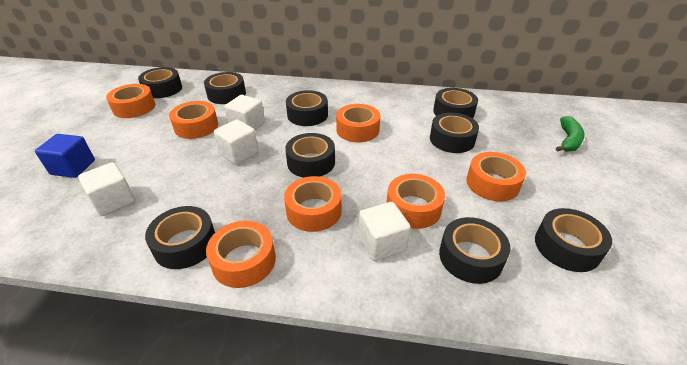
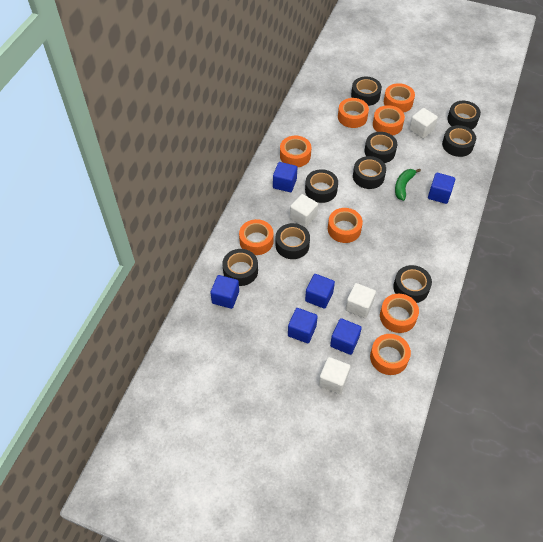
blue cube: [35,134,95,178] = 1 -> [210,275,239,309] [273,162,297,192] [288,308,318,343] [305,274,335,309] [330,318,362,355] [428,173,455,204] = 6
orange tape: [106,84,155,118] [169,101,218,139] [206,221,276,288] [284,176,342,232] [336,104,380,142] [387,174,445,229] [466,152,526,202] = 7 -> [239,219,274,255] [280,136,311,167] [328,208,363,243] [338,98,369,128] [370,334,411,375] [373,105,405,136] [380,294,419,333] [384,83,415,113] = 8

